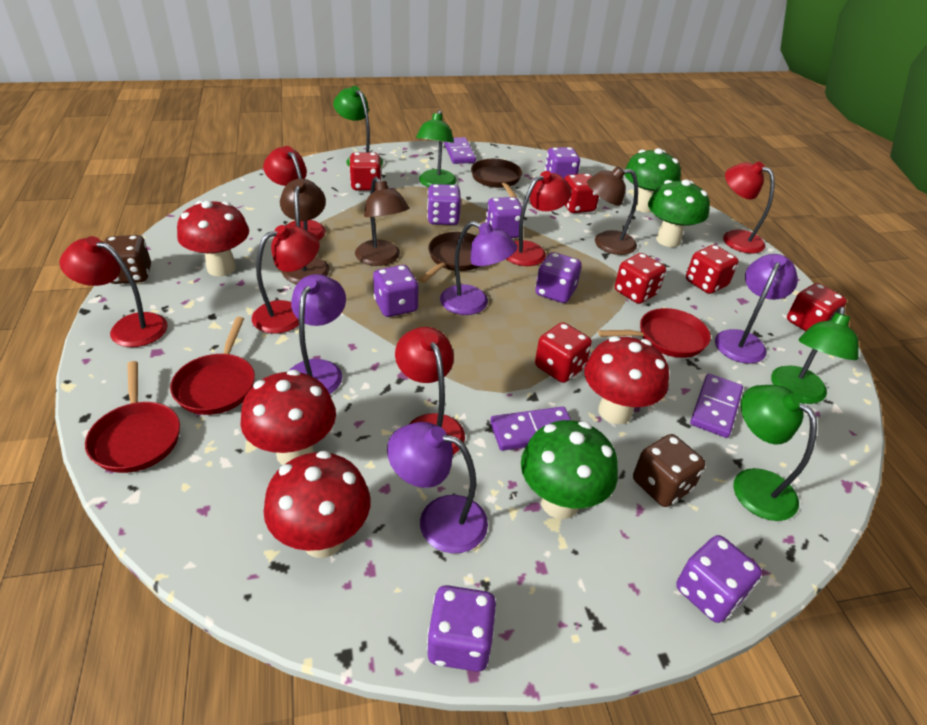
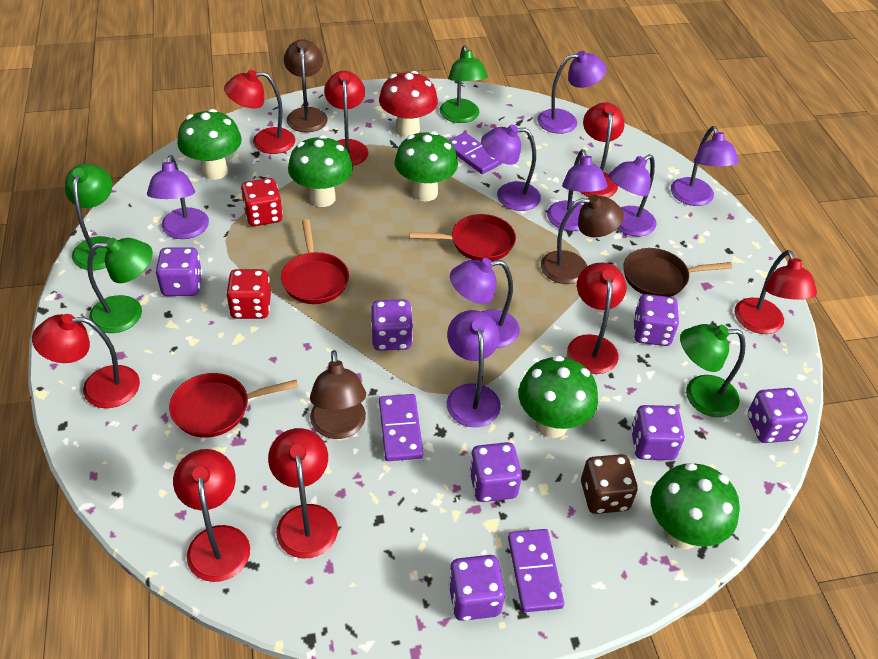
brown dice: [104,235,151,284] [633,434,705,507] = 2 -> [581,454,638,514] = 1
brown pan: [418,232,480,283] [471,159,522,198] = 2 -> [623,248,732,297] = 1
green mushroom: [521,420,618,519] [624,148,681,213] [648,179,710,247] = 3 -> [177,109,242,180] [288,135,353,207] [395,131,458,201] [519,355,598,438] [651,463,740,549] = 5
purple lamp: [289,274,346,394] [387,422,488,553] [440,221,517,315] [715,254,798,364] = 4 -> [147,155,209,239] [447,310,501,427] [450,258,520,347] [481,124,541,211] [537,51,607,134] [547,149,608,231] [608,154,656,236] [671,126,739,206] = 8
red dice: [349,152,381,191] [535,322,592,383] [564,173,599,213] [615,253,666,304] [686,245,738,294] [787,283,847,331] = 6 -> [226,269,271,319] [241,178,283,226] = 2
red lamp: [60,236,168,347] [252,225,320,334] [263,146,326,240] [395,327,465,455] [507,171,572,266] [723,162,775,253] = 6 -> [32,314,140,408] [173,449,250,582] [224,70,295,154] [268,428,338,559] [324,71,368,166] [567,263,626,374] [579,102,625,198] [735,250,817,334] = 8
red mushroom: [177,201,249,276] [240,370,336,465] [264,451,371,558] [584,336,669,424] = 4 -> [379,71,438,138] = 1

